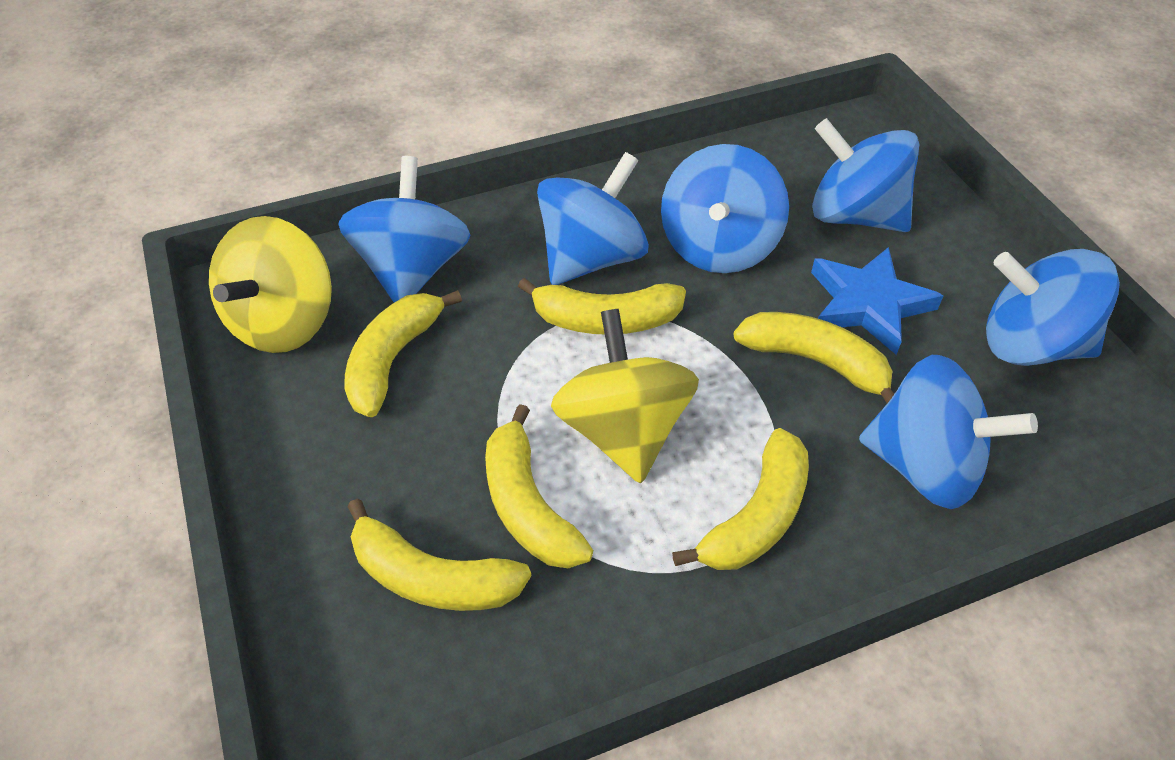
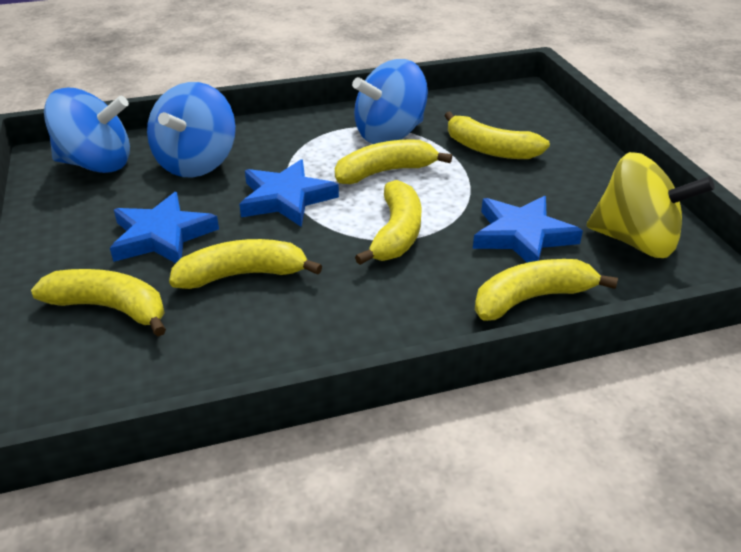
blue spinning top: [338,156,471,302] [537,152,649,285] [661,144,789,273] [812,118,919,232] [859,355,1038,509] [986,249,1120,366] = 6 -> [44,88,130,173] [147,82,236,178] [352,59,428,144] = 3
blue star: [811,247,943,355] = 1 -> [110,192,219,263] [239,159,339,227] [473,196,583,263] = 3
yellow spinning top: [209,216,332,353] [551,309,699,483] = 2 -> [587,152,715,258] = 1

